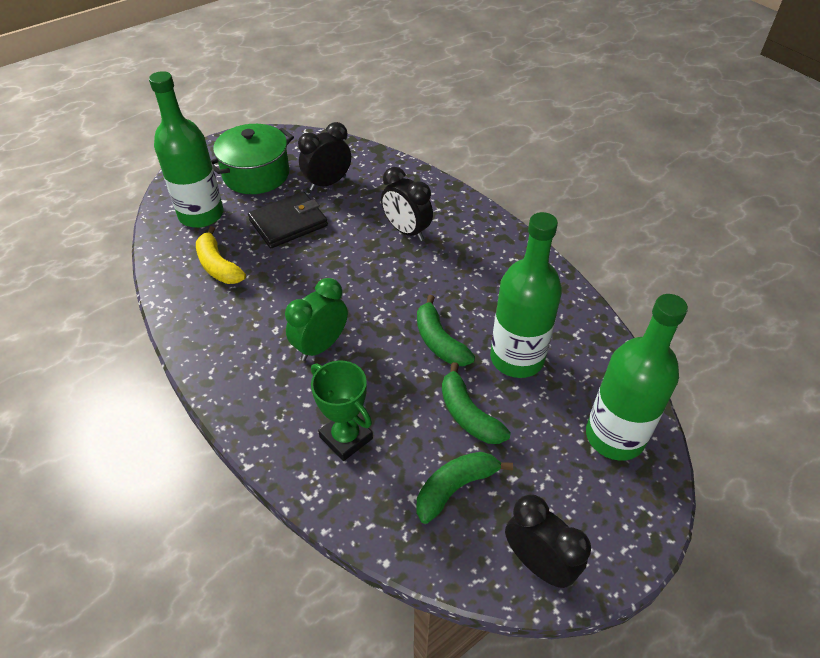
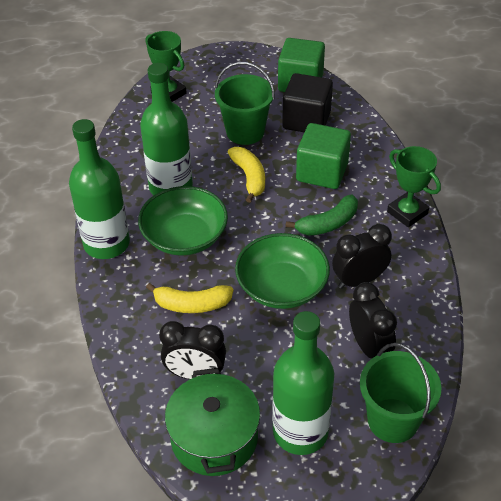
black cube: none = 0 -> [282,73,333,132] = 1
black wallet: [248,192,328,248] = 1 -> none = 0
green banana: [416,452,513,524] [417,295,475,366] [442,362,511,444] = 3 -> [286,195,358,236] = 1
green bowl: none = 0 -> [138,186,228,256] [235,233,330,309] = 2
green bucket: none = 0 -> [215,62,275,145] [360,343,442,443] = 2
green clock: [285,278,348,361] = 1 -> none = 0
green cube: none = 0 -> [278,38,325,92] [296,123,351,189] = 2
green trophy: [311,361,373,461] = 1 -> [146,31,187,102] [387,146,441,227] = 2
yellow banana: [196,226,246,284] = 1 -> [146,283,234,313] [227,147,265,203] = 2

